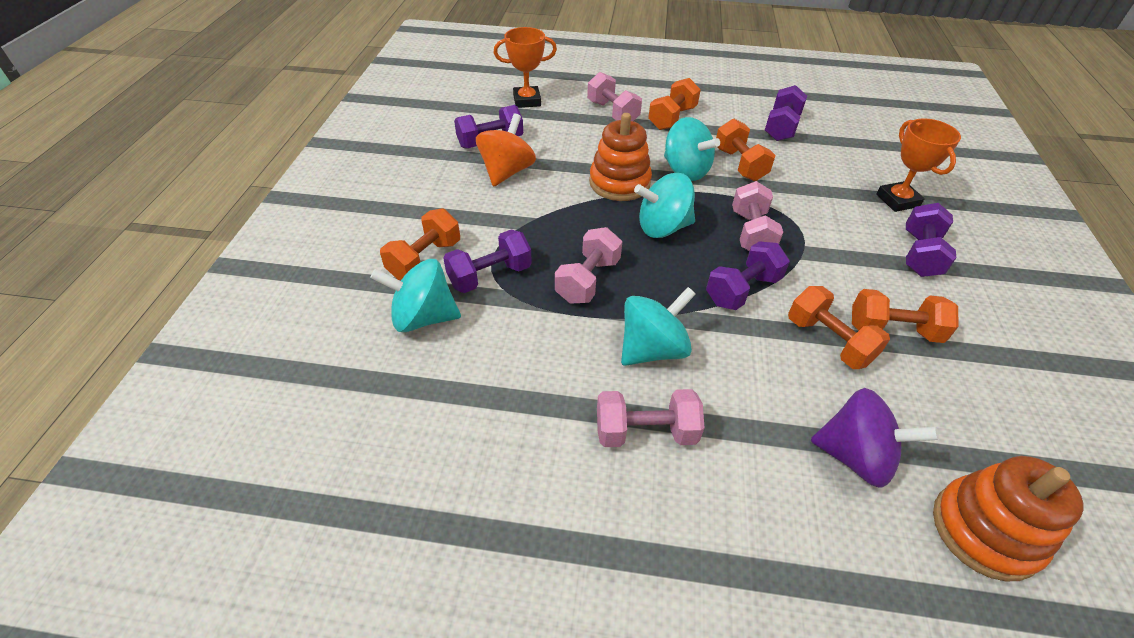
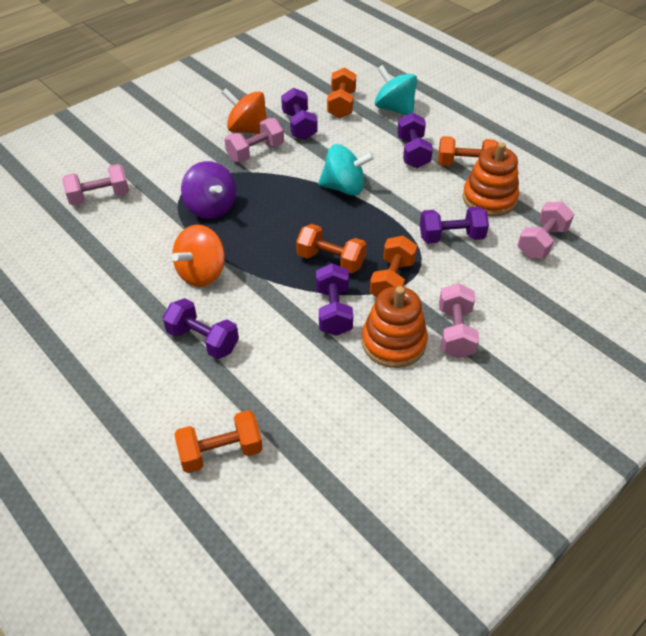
orange spinning top: [476,113,536,187] = 1 -> [172,225,225,287] [222,88,267,134] = 2
orange trophy: [494,27,557,108] [876,118,961,212] = 2 -> none = 0
turquoise spinning top: [370,259,461,332] [621,287,696,366] [634,173,695,238] [664,117,720,181] = 4 -> [318,144,374,196] [375,65,417,115] = 2

